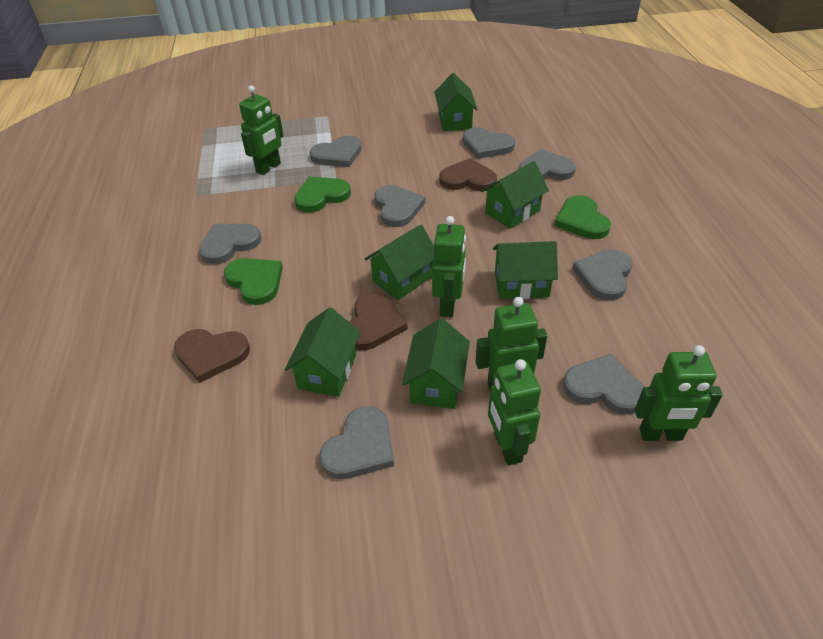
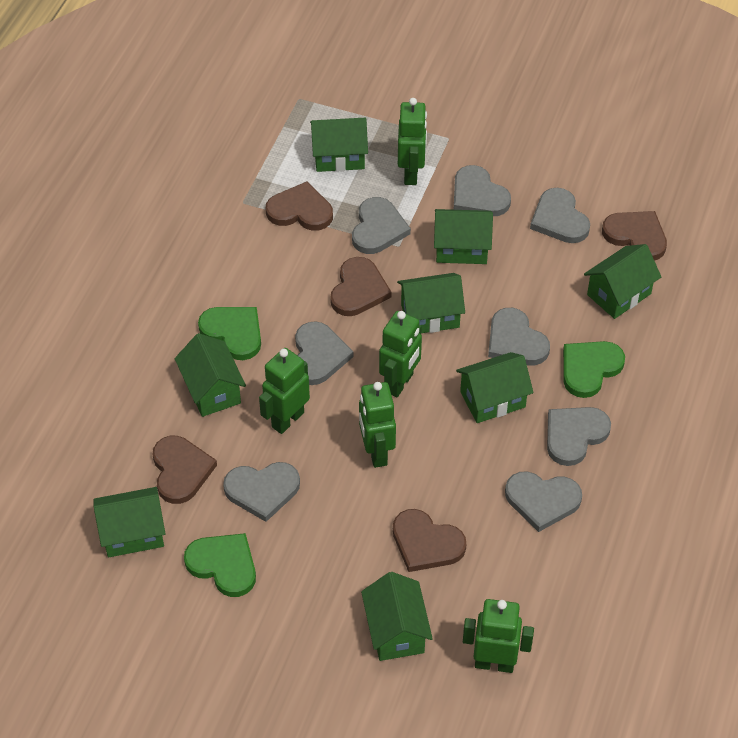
brown heart: [174,329,250,383] [349,292,407,350] [439,158,497,191] = 3 -> [152,436,217,504] [266,182,333,231] [330,257,391,316] [393,509,466,572] [602,211,667,261] = 5
green house: [285,307,361,397] [365,225,434,300] [402,318,470,409] [434,73,478,131] [481,161,549,229] [493,241,558,299] = 6 -> [94,487,166,557] [175,333,246,417] [310,118,368,172] [361,572,433,661] [397,273,465,333] [434,209,493,264] [456,352,533,423] [584,244,661,319] = 8

